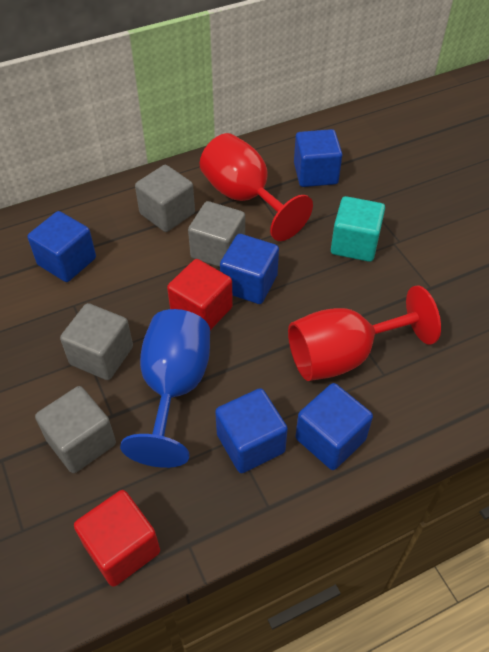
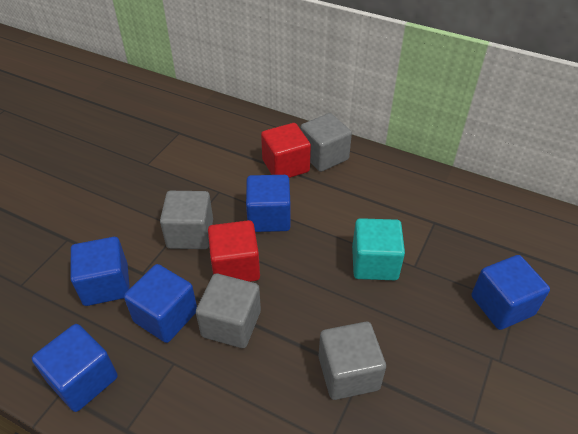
blue goblet: [120,309,210,468] = 1 -> none = 0
red goblet: [200,133,313,241] [288,285,441,381] = 2 -> none = 0

